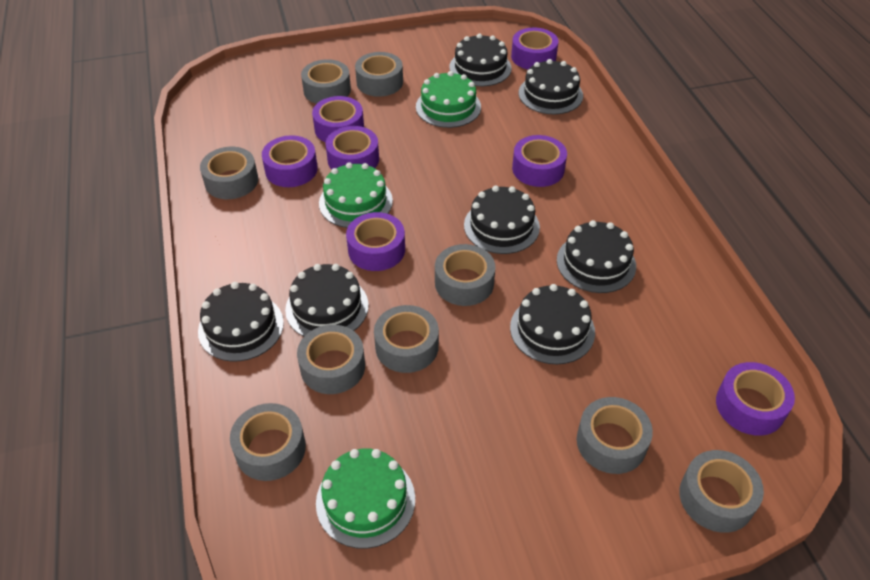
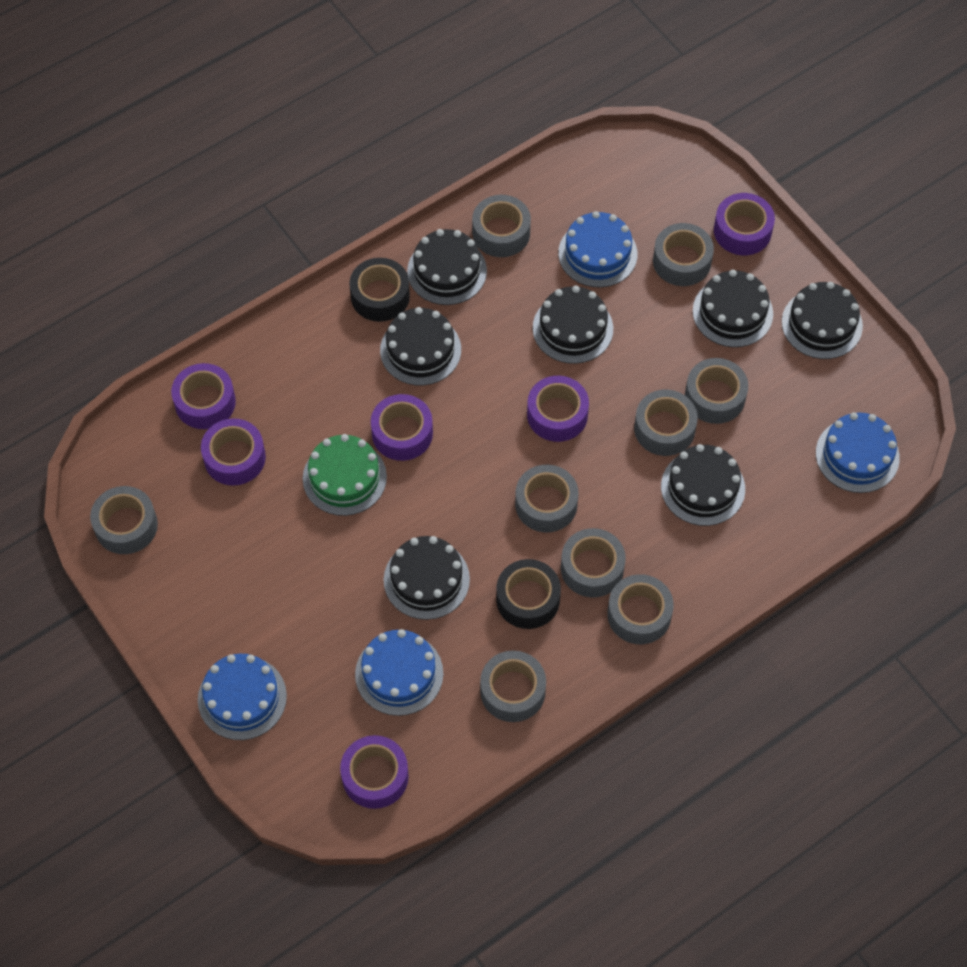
black tape: none = 0 -> [349,258,410,322] [496,559,561,629] = 2
blue cake: none = 0 -> [198,654,287,740] [355,629,443,716] [558,211,638,287] [816,412,900,493] = 4
green cake: [316,448,415,549] [319,162,393,228] [416,71,481,128] = 3 -> [303,434,387,516] = 1
purple tape: [262,135,318,187] [312,96,364,142] [326,126,379,170] [346,212,405,271] [511,28,558,69] [512,135,567,187] [716,362,795,436] = 7 -> [171,363,236,429] [201,418,266,486] [340,735,409,809] [371,394,433,461] [527,376,589,442] [714,193,775,255] = 6

